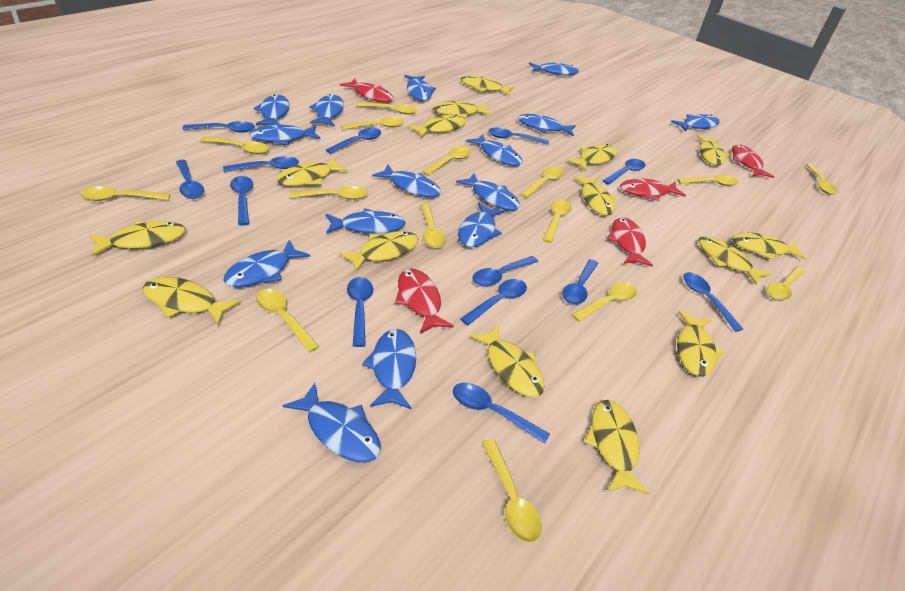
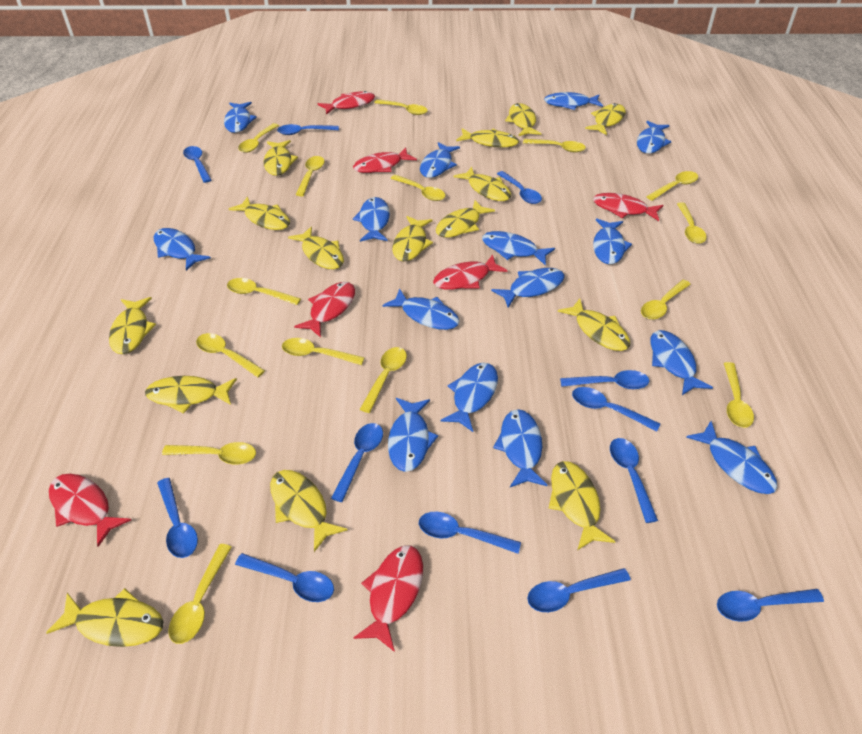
blue spoon: [176,160,204,199] [183,121,255,133] [223,156,299,172] [230,176,253,226] [326,128,381,154] [347,277,373,347] [453,383,550,444] [460,279,527,325] [472,256,538,287] [488,128,549,145] [562,259,598,305] [603,159,645,185] [683,272,743,332] = 13 -> [157,478,198,558] [183,146,211,183] [235,553,334,602] [277,124,339,135] [331,423,383,502] [419,512,521,554] [497,171,542,204] [527,568,631,612] [560,370,649,389] [572,387,660,432] [610,438,658,523] [717,589,824,622] = 12
red fish: [340,78,394,102] [395,269,454,334] [607,217,653,267] [620,179,686,201] [732,144,774,178] = 5 -> [49,474,131,547] [294,282,355,337] [318,91,375,115] [353,148,417,173] [353,545,423,652] [433,254,508,290] [593,193,663,221] = 7

